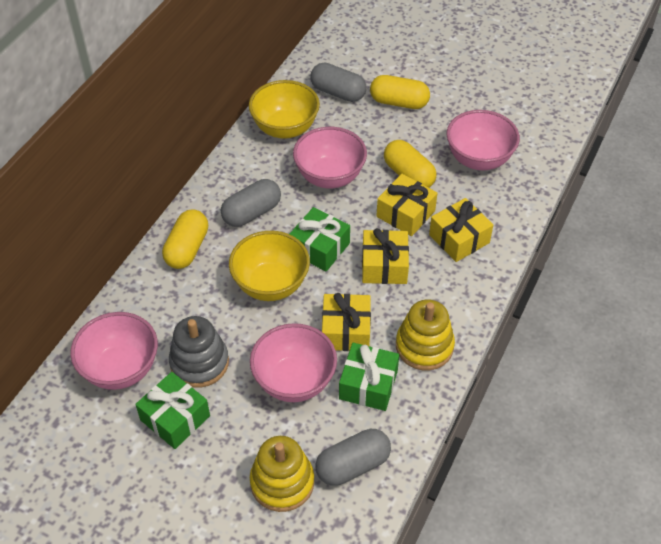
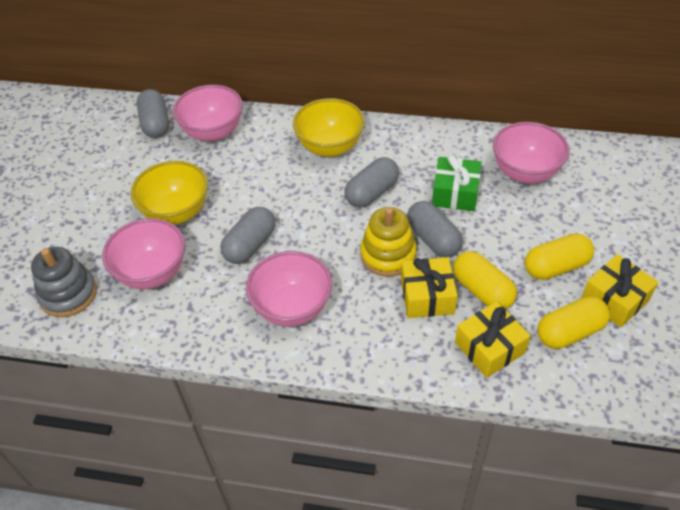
green gift: [135,372,210,449] [290,207,350,271] [339,343,399,411] = 3 -> [432,155,481,211] = 1
grey capsule: [221,179,281,227] [310,62,366,102] [316,429,391,486] = 3 -> [137,89,169,138] [220,207,275,264] [344,157,399,208] [407,201,463,257] = 4
yellow gift: [322,293,371,351] [362,228,409,284] [377,174,437,236] [429,198,493,262] = 4 -> [401,257,458,318] [455,301,531,378] [582,254,658,327] = 3
yellow stacking toy: [250,436,314,512] [396,300,455,370] = 2 -> [360,207,417,277] = 1

